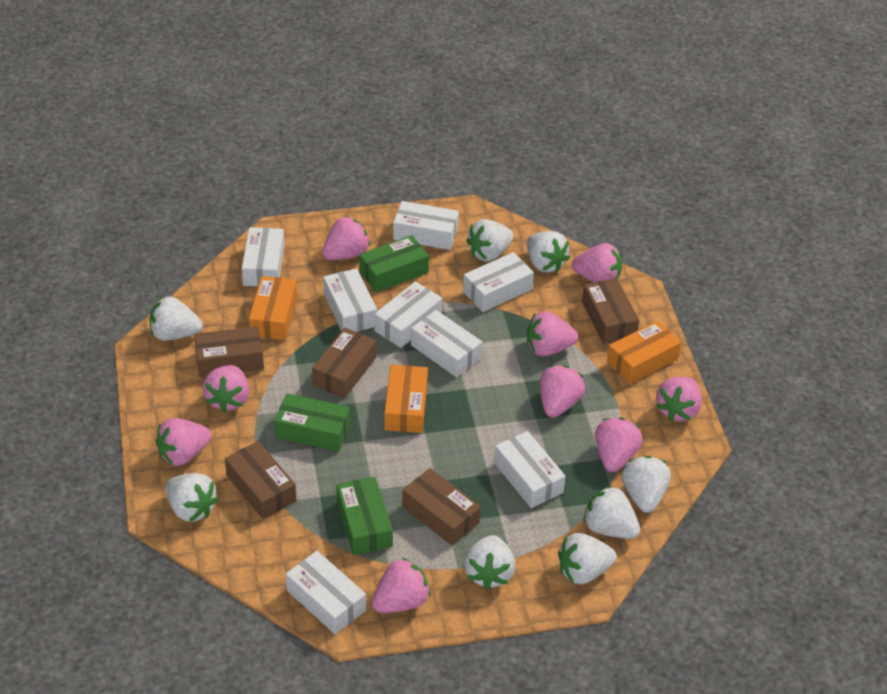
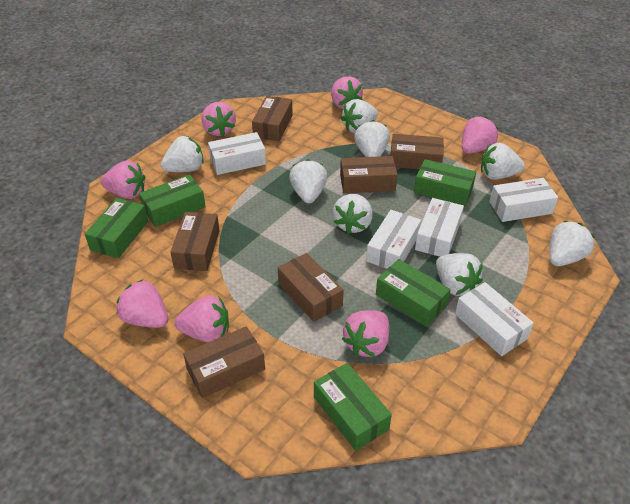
brown box: [194,326,264,377] [225,441,296,519] [312,328,376,398] [402,468,481,546] [582,278,639,344] = 5 -> [170,212,220,271] [183,326,265,398] [252,96,293,141] [278,253,344,322] [340,156,398,193] [390,134,444,169] = 6
green box: [274,393,350,452] [336,477,393,555] [359,235,429,293] = 3 -> [85,198,148,258] [139,174,206,227] [314,363,392,451] [376,259,450,327] [414,159,476,206] = 5
orange box: [249,276,297,340] [384,365,428,433] [607,321,681,384] = 3 -> none = 0
pink strawberry: [156,418,212,466] [203,365,250,413] [322,216,370,260] [371,558,431,613] [527,312,578,356] [540,365,585,418] [572,243,622,282] [595,417,643,472] [656,376,702,422] = 9 -> [101,160,145,199] [116,280,168,328] [174,296,229,343] [202,102,236,137] [331,76,363,109] [342,310,389,357] [462,117,498,154] = 7
white box: [242,227,285,286] [286,551,366,634] [323,268,377,332] [374,281,442,348] [393,201,459,250] [411,310,482,377] [463,252,534,312] [494,431,566,508] = 8 -> [208,132,266,175] [366,210,421,269] [415,198,464,257] [455,282,534,356] [489,178,558,222] = 5

